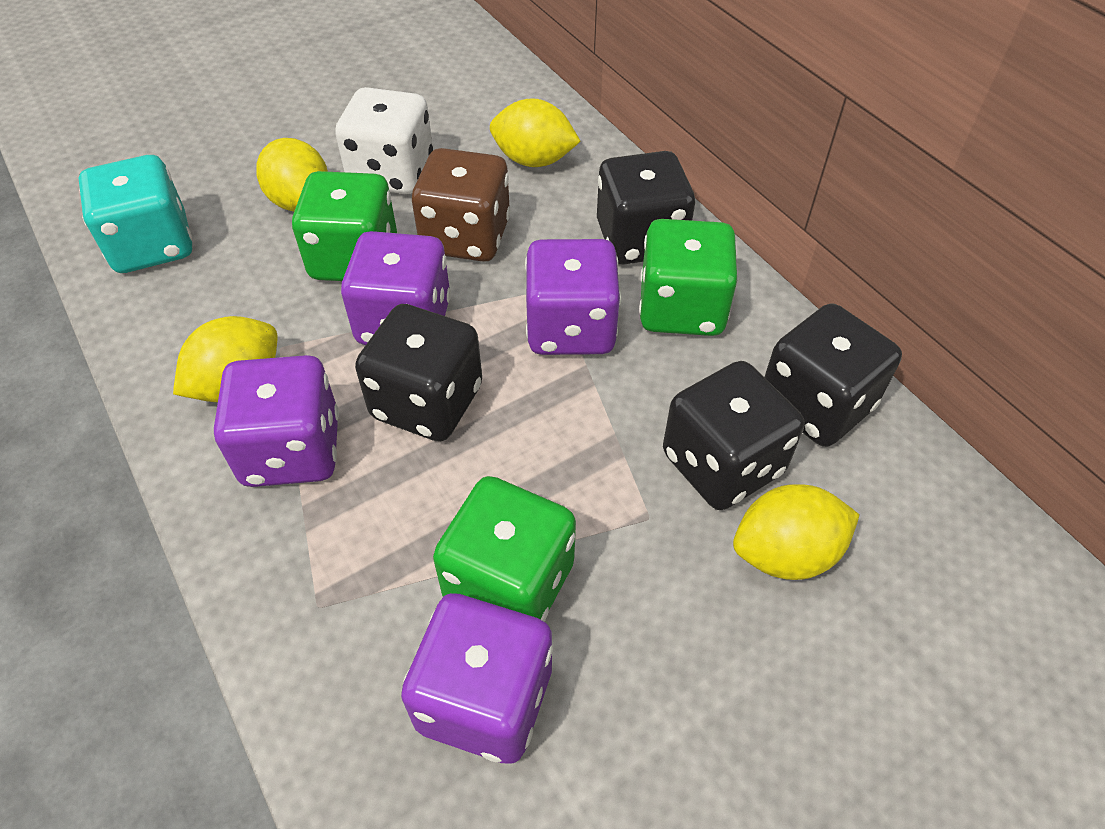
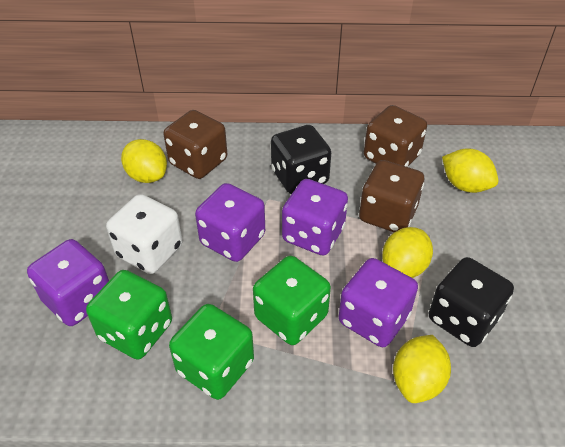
black dice: [355,304,482,441] [597,151,695,265] [663,361,805,510] [765,303,902,447] = 4 -> [271,125,331,194] [429,257,514,347] = 2
brown dice: [412,148,510,262] = 1 -> [163,110,227,179] [359,160,424,232] [364,105,427,167] = 3
turquoise dice: [78,155,192,273] = 1 -> none = 0

